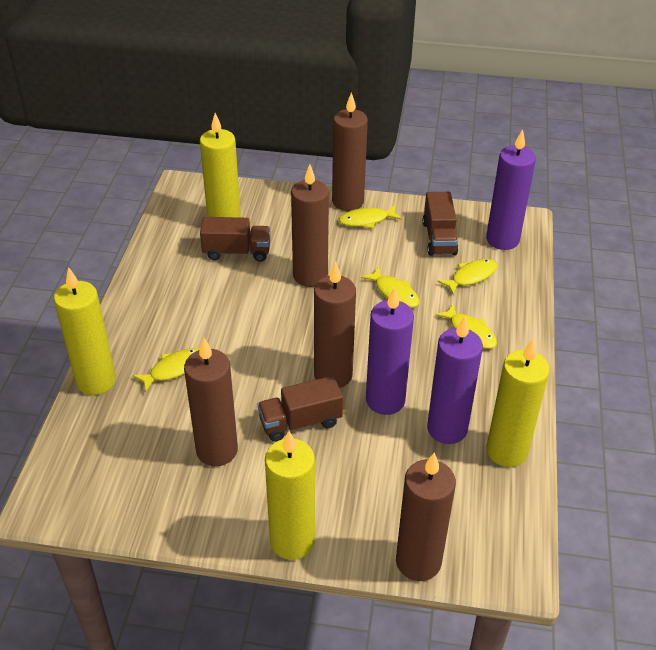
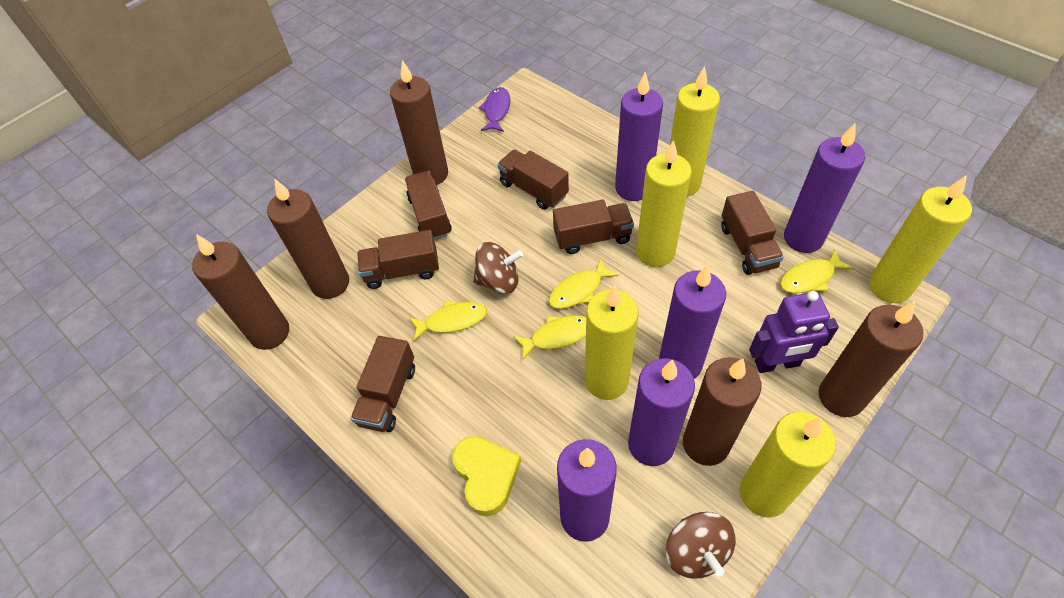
brown spinning top: none = 0 -> [473,242,523,294] [666,512,736,579] = 2
brown truck: [200,217,271,262] [258,376,343,442] [422,192,458,256] = 3 -> [351,336,415,432] [357,230,439,289] [405,171,452,240] [497,149,569,210] [553,200,634,254] [721,191,784,275] = 6
purple candle: [366,287,414,415] [427,316,483,444] [486,129,536,250] = 3 -> [557,439,617,542] [615,72,663,201] [628,358,695,466] [659,265,726,379] [784,124,865,253] = 5
purple fish: none = 0 -> [479,87,511,132] = 1
purple robot: none = 0 -> [749,291,839,373] = 1
yellow candle: [54,267,116,395] [200,113,241,218] [265,431,315,560] [487,339,550,467] = 4 -> [585,285,639,400] [636,140,692,267] [670,66,720,196] [740,412,836,518] [869,175,972,303] = 5
yellow fish: [133,348,200,392] [339,205,402,229] [361,267,419,308] [435,304,497,349] [437,259,497,295] = 5 -> [409,301,487,341] [513,315,586,360] [548,259,619,309] [780,249,853,293] = 4
yellow heart: none = 0 -> [452,436,521,516] = 1

